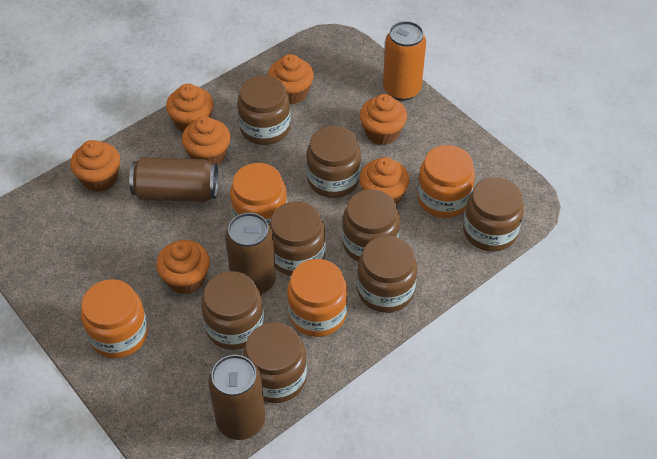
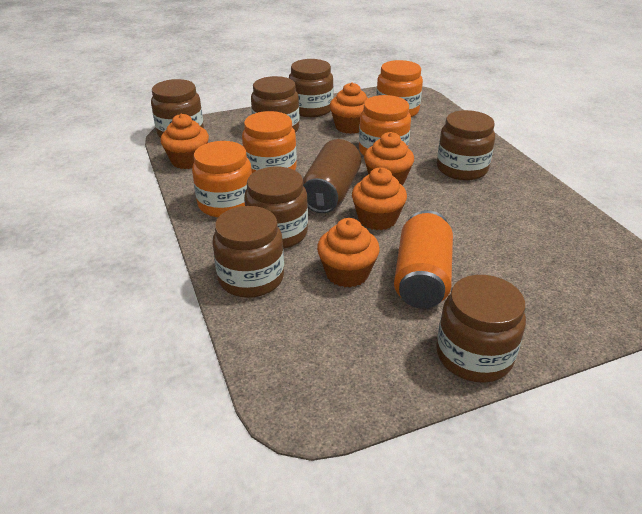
brown can: [129,157,218,202] [208,355,265,440] [225,213,276,294] = 3 -> [303,139,361,213] = 1
brown jar: [201,271,264,350] [237,75,291,145] [243,322,307,403] [269,201,326,276] [306,126,361,198] [342,189,400,262] [357,236,417,313] [463,177,524,252] = 8 -> [151,79,204,138] [213,206,284,298] [244,167,308,249] [251,76,299,133] [289,59,333,117] [436,275,526,383] [437,110,495,180] = 7
orange cupcake: [70,140,120,192] [156,240,210,294] [166,84,214,132] [182,116,230,165] [268,54,314,104] [359,157,410,204] [360,94,407,145] = 7 -> [161,114,209,169] [317,218,380,287] [330,82,368,134] [352,168,407,230] [364,132,414,186] = 5

